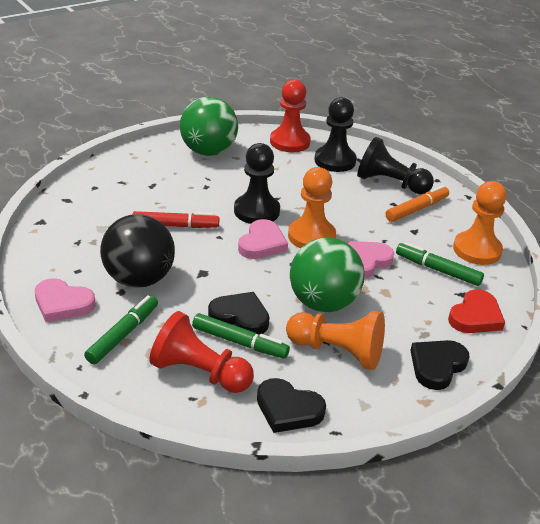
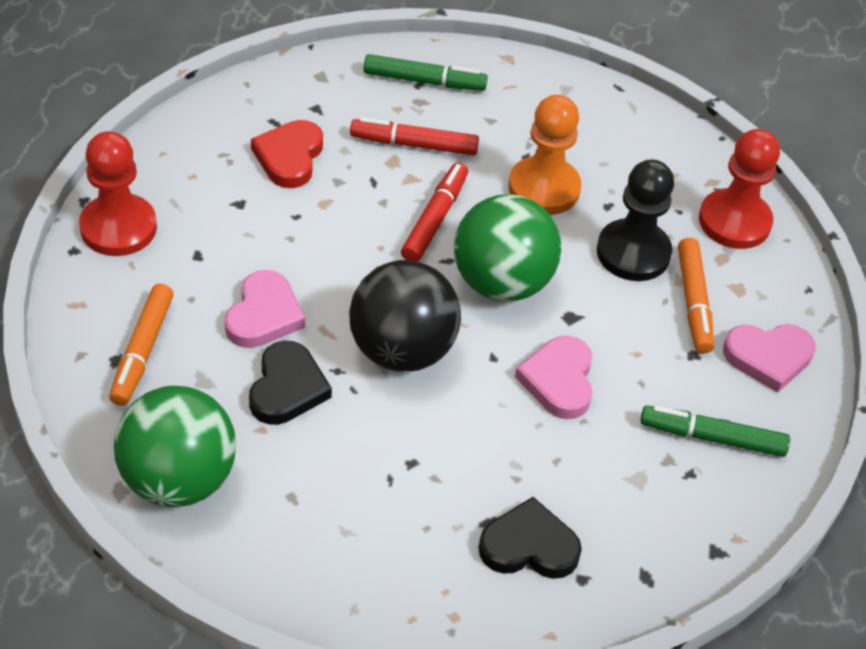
black heart: [208,292,269,335] [257,378,326,433] [410,340,470,390] = 3 -> [249,341,332,425] [478,497,582,579] = 2
black pawn: [234,143,280,224] [315,97,357,172] [357,137,434,194] = 3 -> [597,159,674,281] = 1
green marker: [84,295,158,364] [192,313,290,359] [396,242,484,286] = 3 -> [364,54,488,91] [640,406,790,457] = 2
orange marker: [385,185,449,222] = 1 -> [109,284,174,406] [678,238,714,354] = 2
orange pawn: [286,311,385,370] [288,167,336,248] [453,181,507,265] = 3 -> [508,95,582,215] = 1
red marker: [132,211,219,228] = 1 -> [350,117,479,155] [401,163,468,261] = 2

